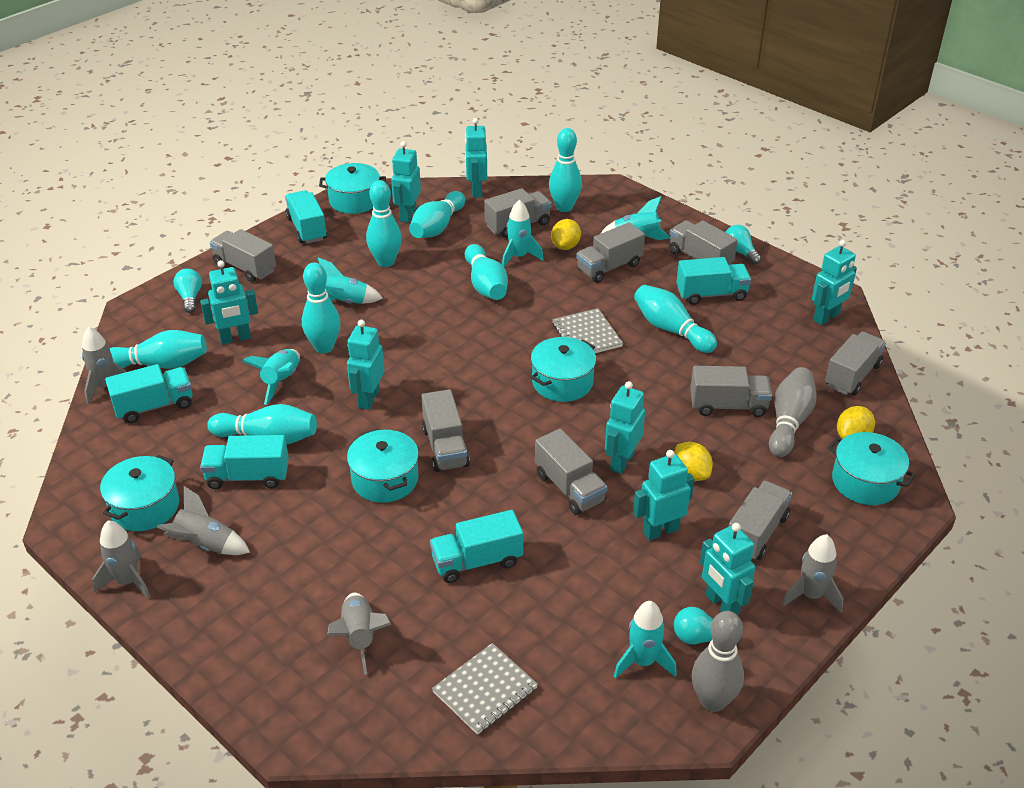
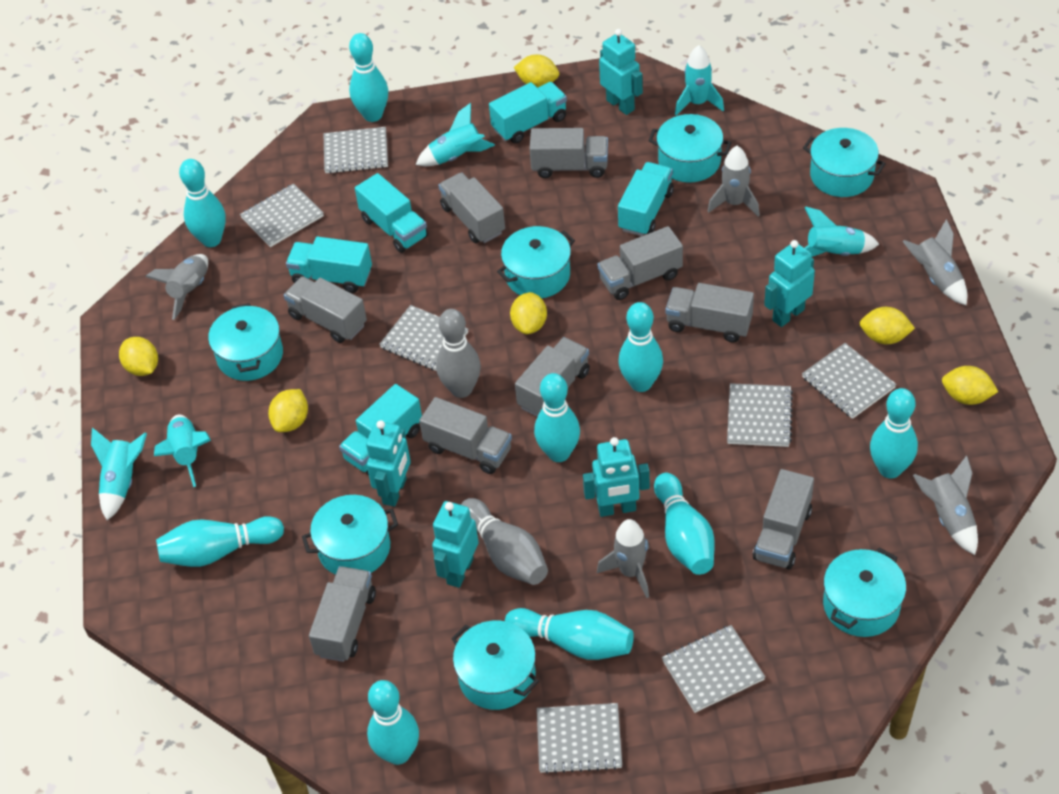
grey notebook: [432,643,538,735] [552,308,623,353] = 2 -> [240,183,324,247] [324,127,388,174] [379,305,468,371] [537,703,622,774] [662,625,765,713] [727,383,793,447] [802,343,896,419] = 7
turquoise bowling pin: [110,330,207,369] [207,404,317,445] [302,263,341,353] [366,180,402,267] [409,191,465,238] [465,244,508,300] [549,128,582,212] [634,285,717,353] = 8 -> [156,516,284,567] [179,159,226,247] [349,33,388,122] [367,680,419,765] [505,608,634,660] [534,373,580,462] [618,302,663,392] [654,473,714,575] [870,388,918,479] = 9
turquoise light bulb: [174,269,202,313] [674,607,742,644] [726,225,761,265] = 3 -> none = 0
turquoise pot: [100,455,179,531] [319,163,386,214] [347,429,419,503] [531,337,596,402] [828,432,916,505] = 5 -> [208,303,283,381] [302,495,398,575] [451,620,539,710] [497,226,575,298] [648,114,731,183] [803,128,886,197] [823,548,906,637] = 7
turquoise robot: [200,260,258,344] [347,320,385,410] [391,141,421,223] [465,118,487,198] [605,381,645,474] [633,450,694,541] [700,523,755,615] [812,240,857,325] = 8 -> [366,420,411,507] [432,501,479,588] [583,437,650,517] [599,29,643,115] [764,240,815,327] = 5
yellow lemon: [551,219,581,250] [674,442,713,481] [837,406,875,439] = 3 -> [119,337,158,376] [268,389,308,432] [510,292,547,334] [514,55,559,88] [860,307,915,344] [942,366,998,405] = 6

